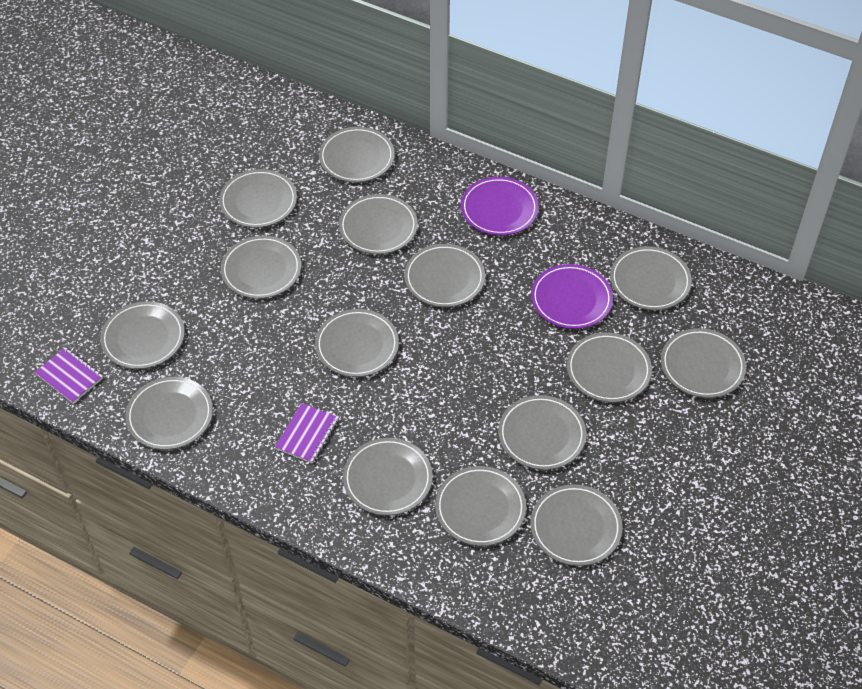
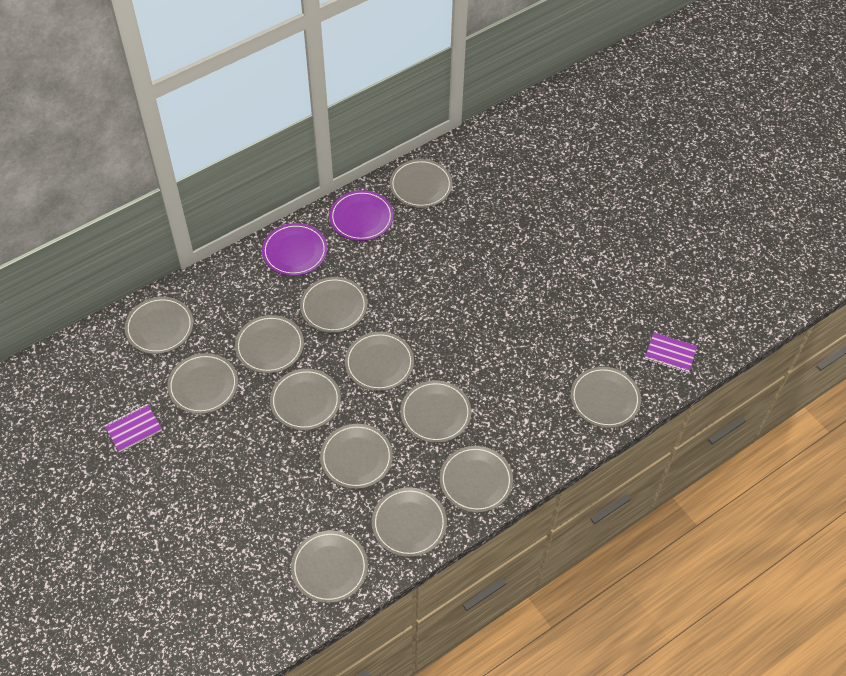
grey plate: [100,301,185,369] [125,377,213,450] [219,169,297,228] [221,236,301,299] [315,309,399,377] [319,127,395,182] [339,194,418,254] [343,438,433,516] [404,244,485,307] [435,466,526,546] [498,395,586,470] [530,484,622,566] [567,332,652,402] [610,246,692,310] [661,328,746,398] = 15 -> [125,297,193,354] [167,353,238,414] [235,315,304,373] [270,369,341,430] [291,530,368,603] [300,277,367,333] [320,424,393,489] [345,332,414,391] [372,487,447,557] [390,159,453,208] [400,380,471,443] [440,446,513,512] [571,367,641,428] = 13

